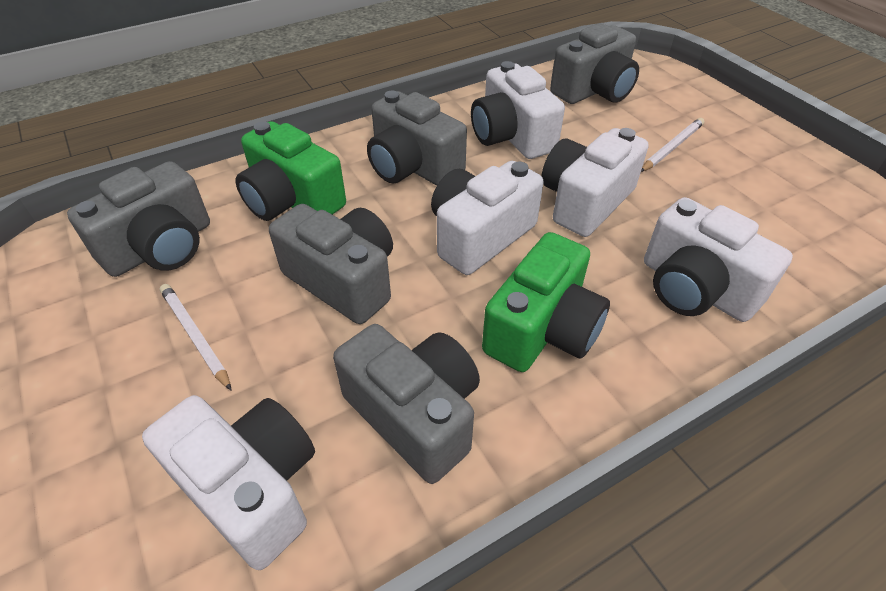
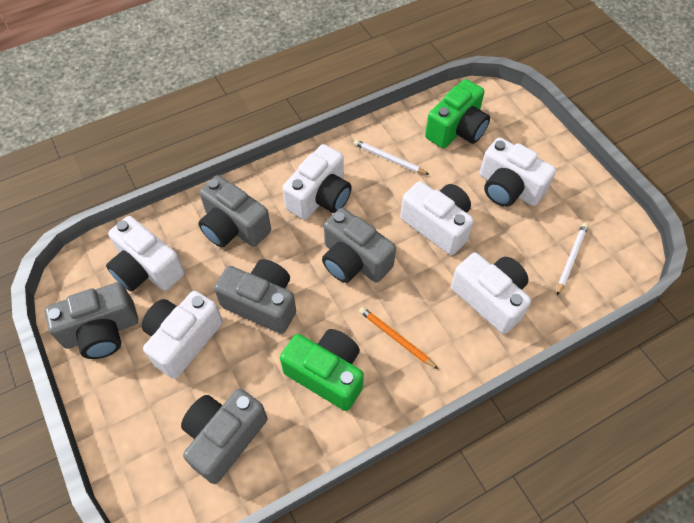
orange pencil: none = 0 -> [359,307,438,369] = 1
white camera: [142,395,315,570] [431,161,543,275] [471,61,565,159] [542,128,649,237] [644,197,793,322] = 5 -> [106,216,185,292] [142,291,223,379] [282,144,352,220] [400,181,474,255] [451,253,531,334] [479,137,556,207] = 6

